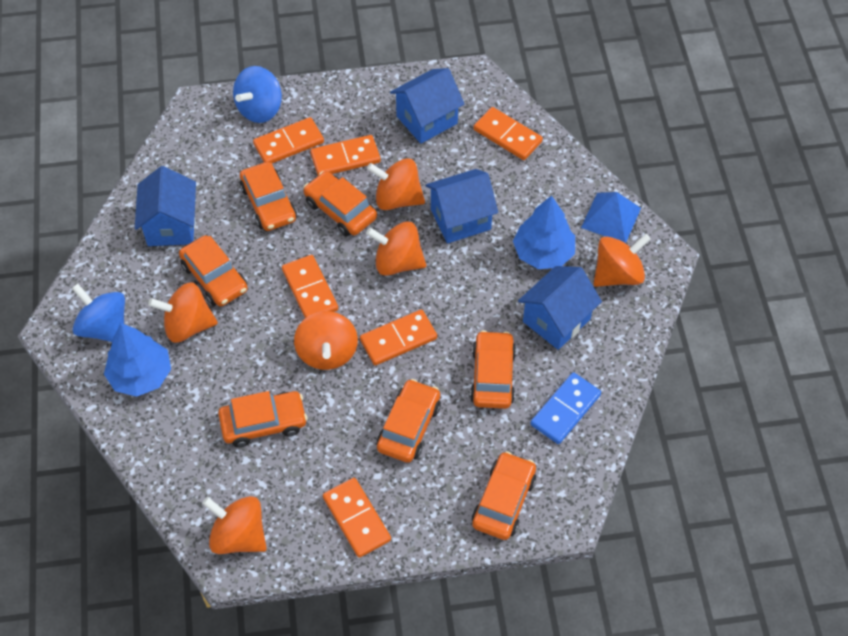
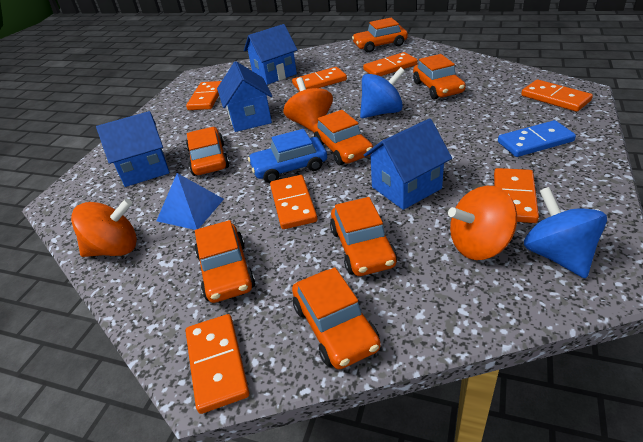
blue car: none = 0 -> [248,129,327,183] = 1
blue tree: [104,323,171,397] [513,195,575,269] = 2 -> none = 0
orange domino: [253,117,324,163] [282,255,338,318] [310,135,381,176] [323,478,391,558] [360,309,437,365] [474,107,543,160] = 6 -> [186,81,221,110] [186,314,249,414] [270,175,318,229] [292,67,347,92] [363,52,418,76] [494,168,539,223] [521,80,593,112] = 7
orange spinning top: [148,282,218,343] [202,496,267,554] [294,311,358,370] [366,222,426,276] [367,158,425,210] [594,234,651,287] = 6 -> [71,198,137,257] [283,77,333,132] [448,186,517,260] = 3

